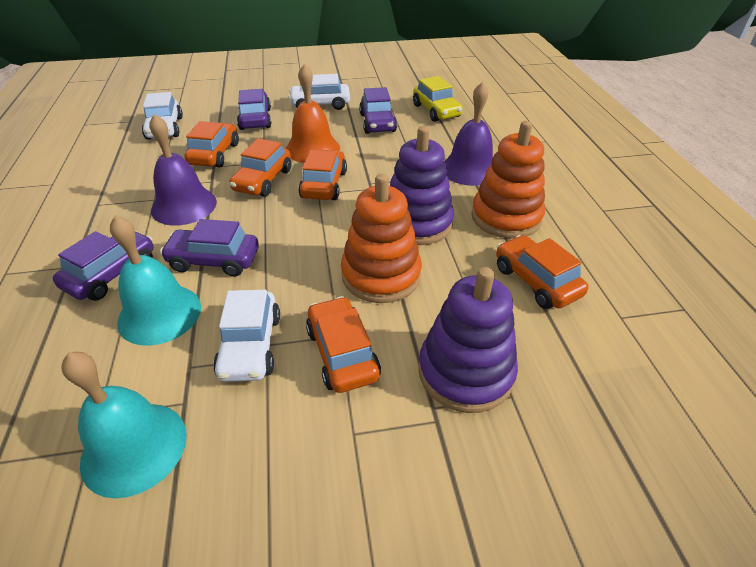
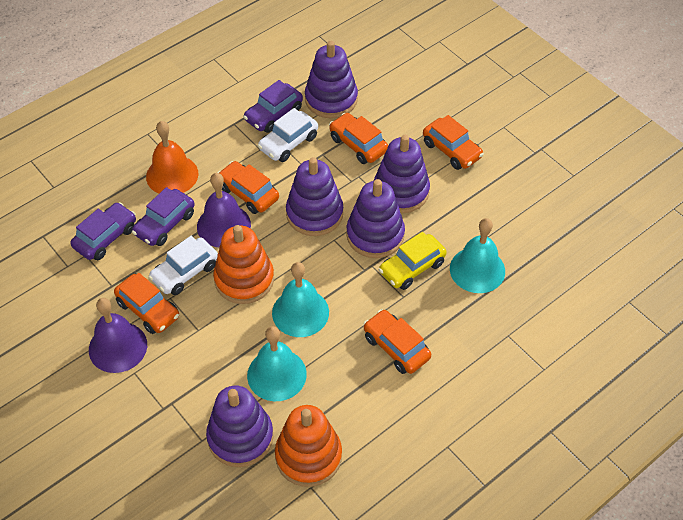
purple car: [53,230,154,301] [160,219,259,277] [237,89,272,130] [359,87,397,134] = 4 -> [70,202,136,260] [132,187,195,246] [243,80,303,133] = 3
purple stacking toy: [390,126,454,245] [418,267,518,413] = 2 -> [206,386,273,467] [286,157,343,236] [305,41,358,118] [346,179,405,258] [374,135,430,213] = 5
turquoise bell: [61,352,187,499] [110,215,201,346] = 2 -> [247,326,307,401] [272,262,329,337] [450,218,505,293] = 3
white car: [142,92,183,140] [213,290,280,382] [289,74,350,110] = 3 -> [148,236,218,295] [258,108,318,162] = 2

